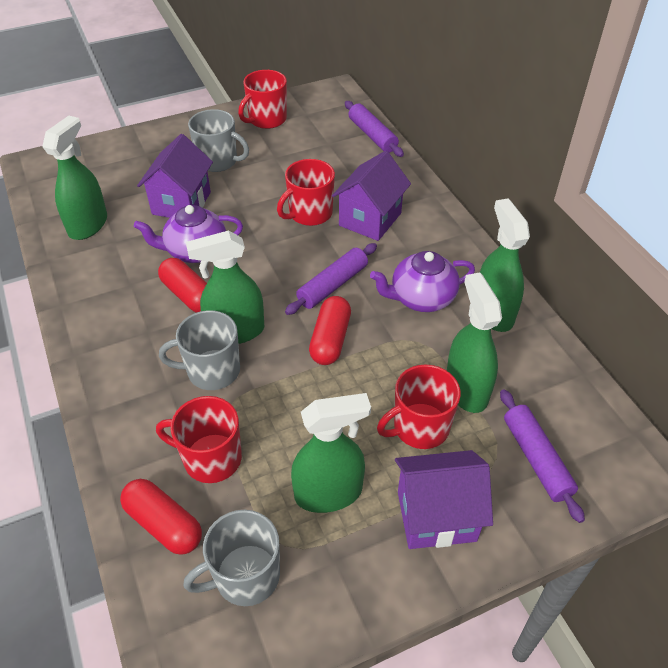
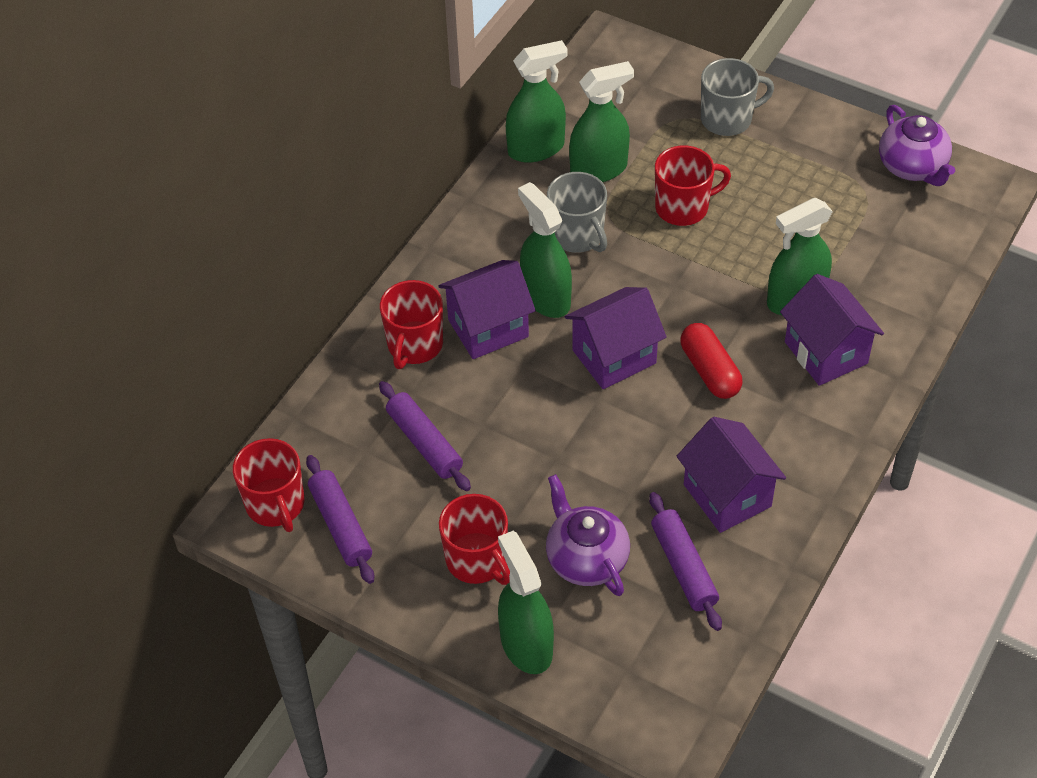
grey mug: [159,310,240,390] [183,510,280,606] [188,109,249,172] = 3 -> [547,172,607,253] [701,58,774,136] = 2
purple house: [137,134,213,218] [332,151,411,241] [395,450,493,549] = 3 -> [438,260,536,359] [565,287,667,389] [677,417,786,533] [780,274,884,386] = 4
red capsule: [120,479,202,555] [158,258,207,313] [309,296,351,365] = 3 -> [680,323,743,399] = 1

